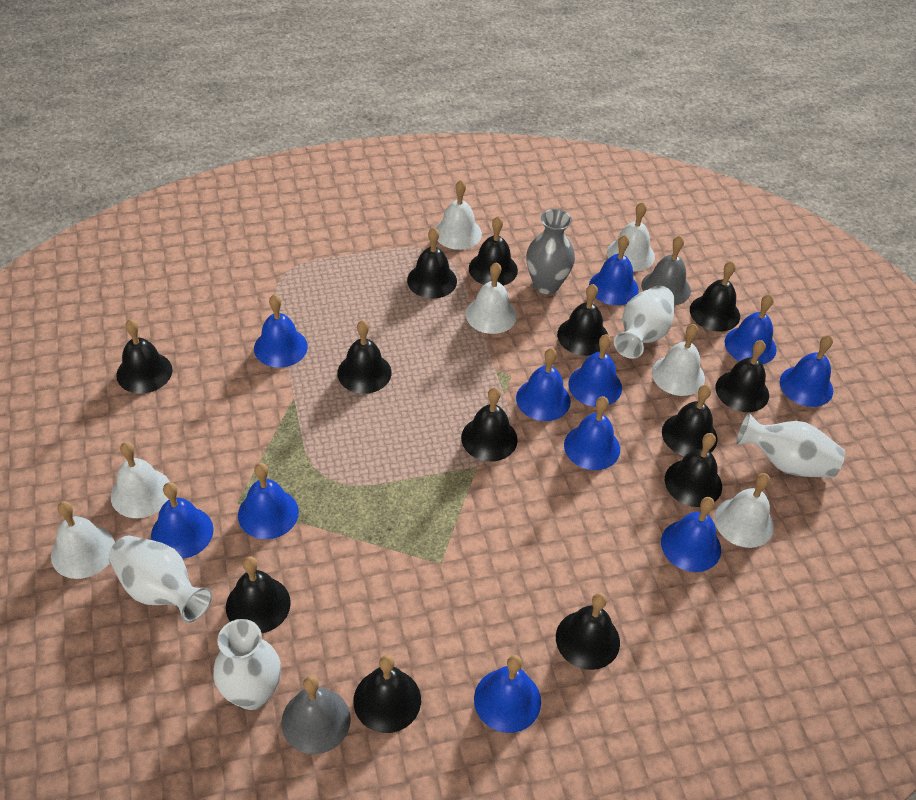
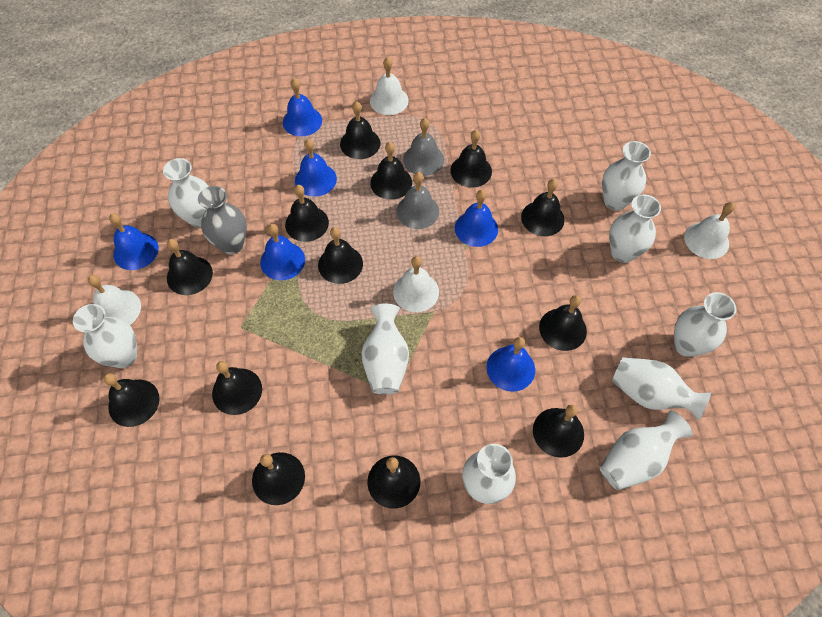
blue bell: [151,482,214,559] [238,463,299,539] [254,294,308,368] [474,655,541,733] [516,348,571,421] [564,396,620,470] [568,334,622,407] [589,235,639,305] [661,497,721,572] [725,294,777,365] [780,335,833,407] = 11 -> [109,213,159,270] [260,224,305,280] [283,78,322,136] [295,139,337,197] [455,190,498,247] [486,337,535,392] = 6
white bell: [51,501,115,579] [111,442,170,518] [435,180,482,250] [466,262,517,334] [607,202,655,272] [652,324,705,396] [714,473,774,548] = 7 -> [88,275,141,325] [370,57,409,115] [393,256,439,312] [684,202,735,259] = 4
white vase: [108,536,212,623] [213,619,281,710] [614,286,674,359] [736,413,845,478] = 4 -> [73,304,137,368] [163,158,209,227] [361,304,409,394] [462,444,516,504] [600,411,693,490] [602,141,651,211] [609,195,661,263] [612,357,711,421] [674,292,736,357] = 9

